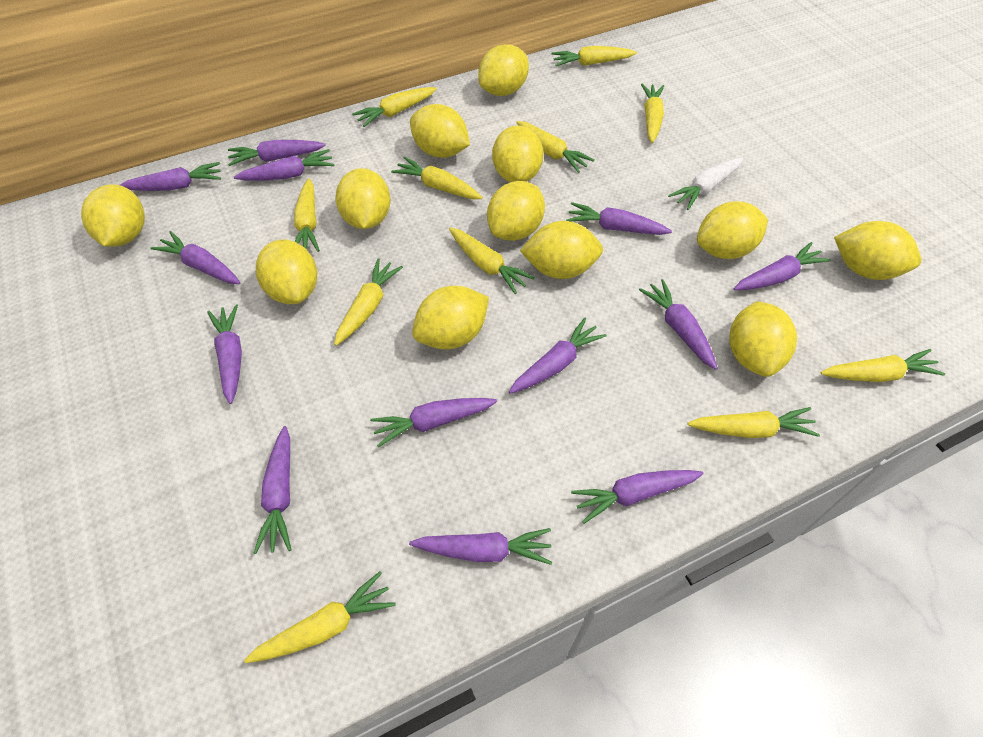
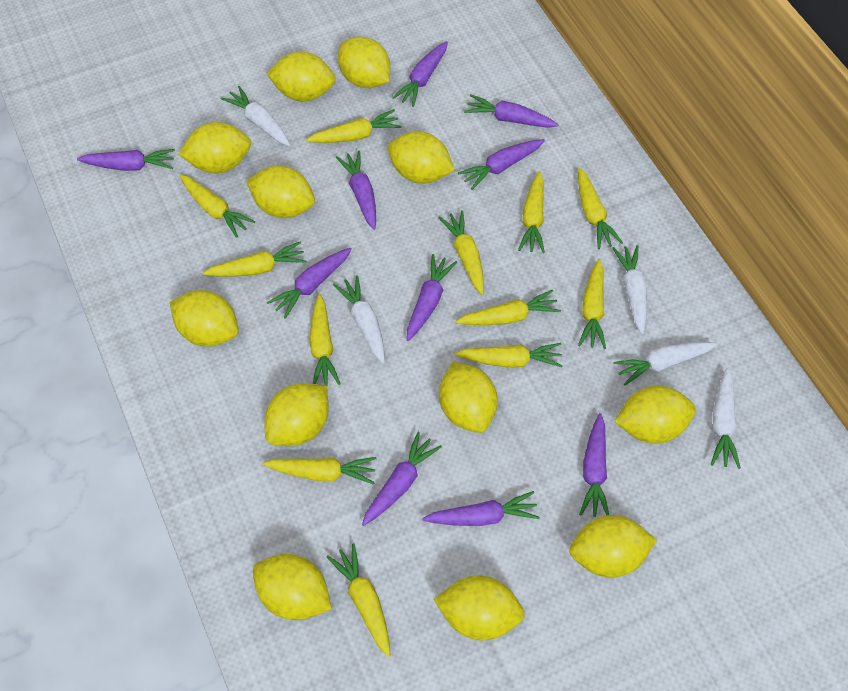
purple carrot: [120,162,221,191] [151,231,240,284] [207,304,242,404] [228,140,326,166] [234,149,334,181] [254,426,291,554] [370,398,497,447] [409,528,552,565] [509,318,607,394] [566,202,672,235] [571,470,703,524] [639,279,717,370] [734,242,831,290] = 13 -> [77,149,175,171] [267,248,352,319] [336,150,376,230] [362,432,442,526] [392,41,448,107] [407,254,457,341] [422,491,540,526] [458,139,545,190] [464,94,559,128] [579,413,609,517] = 10
white carrot: [668,158,743,210] = 1 -> [221,86,290,146] [333,275,385,364] [612,245,647,334] [613,342,717,385] [710,368,741,469] = 5
yellow carrot: [244,571,396,663] [294,178,320,252] [334,258,403,346] [352,87,437,127] [391,157,483,199] [449,227,535,294] [516,121,595,173] [552,46,637,66] [641,84,664,143] [687,407,820,438] [820,349,945,382] = 11 -> [179,174,255,238] [203,241,306,277] [263,457,376,485] [306,109,402,143] [309,294,341,386] [326,543,390,657] [438,210,484,295] [454,343,562,367] [456,290,561,325] [518,171,545,253] [578,168,623,249] [578,259,606,349] = 12

